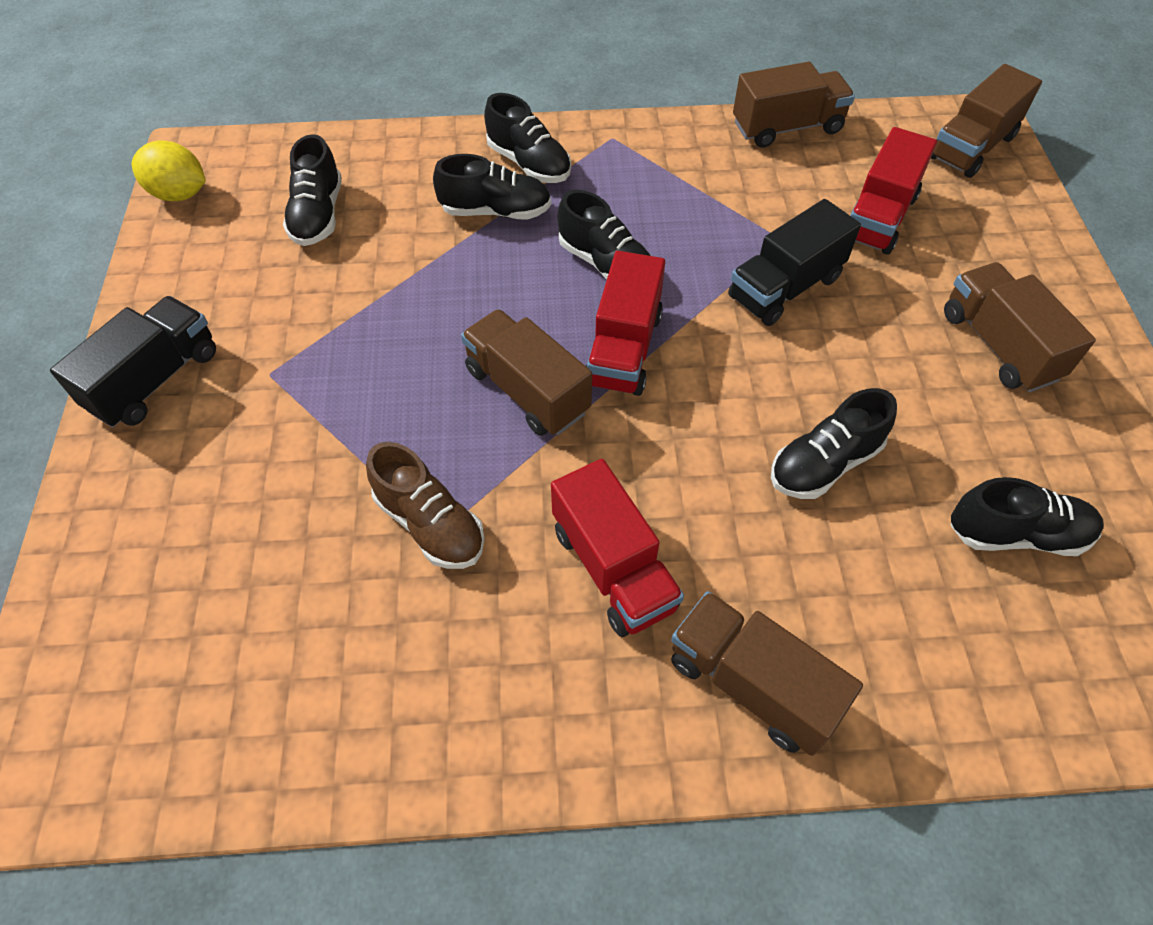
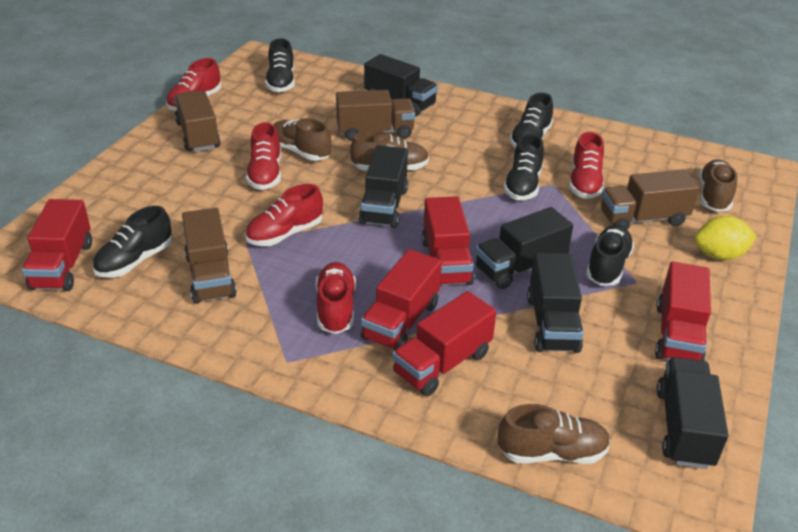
black shoe: [283,134,342,246] [433,154,551,220] [484,93,571,183] [558,190,651,280] [771,388,897,499] [950,477,1104,556] = 6 -> [92,206,172,277] [265,38,295,92] [503,134,544,200] [509,93,553,148] [586,225,634,286] = 5
black truck: [50,296,216,428] [728,199,861,326] = 2 -> [358,145,408,228] [364,54,438,117] [475,207,573,289] [527,253,584,353] [657,357,729,469] = 5
brown shoe: [366,442,485,569] = 1 -> [273,118,331,161] [350,130,429,171] [498,404,611,464] [699,160,737,212] = 4
brown truck: [461,309,592,436] [671,591,863,756] [733,62,855,148] [931,64,1042,178] [944,262,1096,392] = 5 -> [174,91,221,152] [182,208,237,304] [336,90,415,141] [601,169,700,230] = 4
red shoe: none = 0 -> [166,58,221,111] [245,184,323,246] [246,122,281,190] [316,262,356,334] [569,132,604,199] = 5
red truck: [551,459,684,637] [586,251,665,396] [850,127,937,255] = 3 -> [22,199,92,291] [361,249,442,351] [392,291,497,396] [422,196,475,285] [655,262,711,361] = 5

